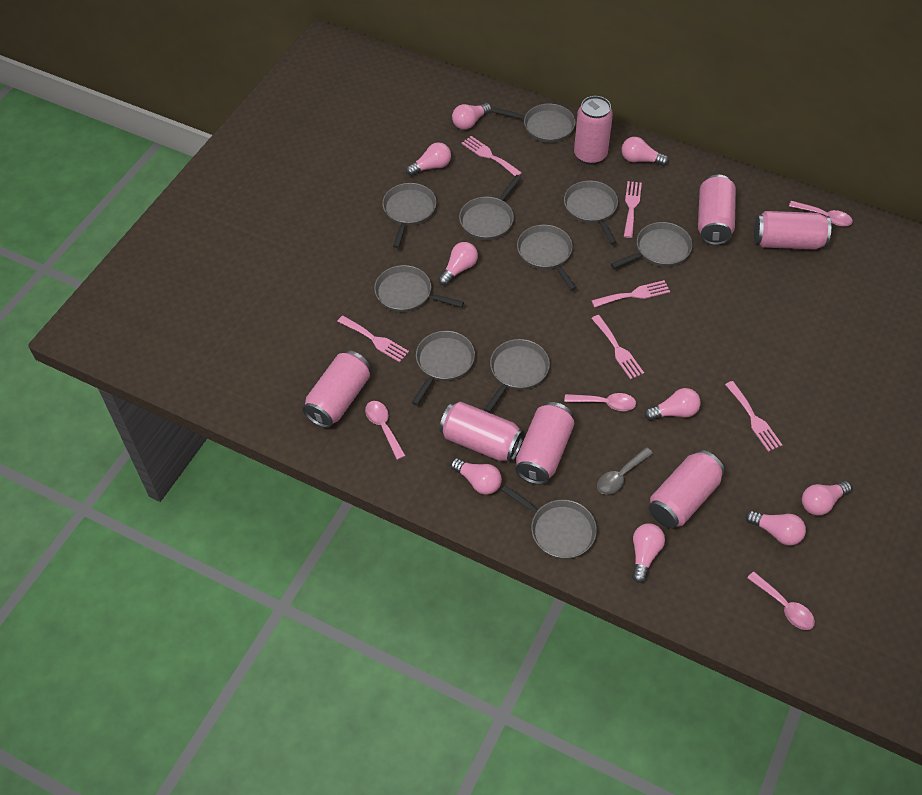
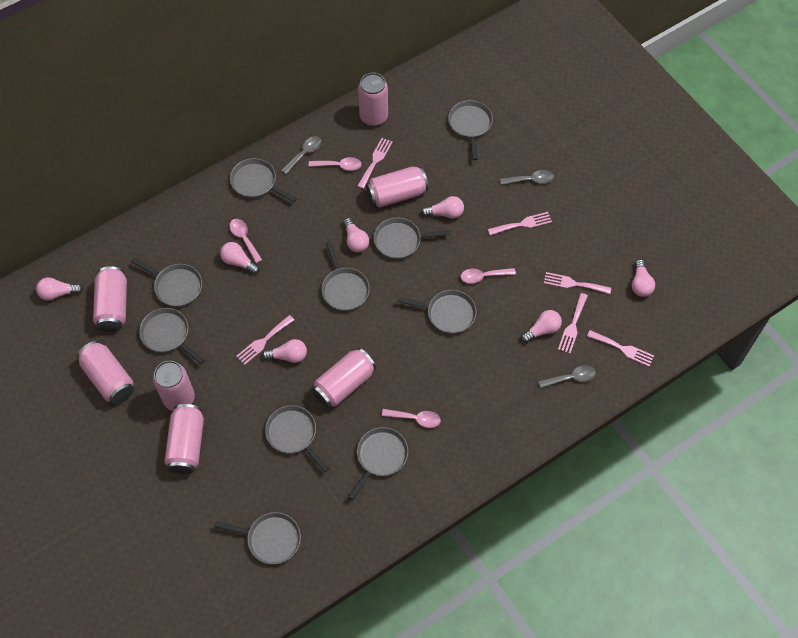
grey spoon: [597,447,653,495] = 1 -> [281,136,322,174] [500,170,554,185] [538,365,596,388] = 3
pink light bulb: [406,142,451,176] [438,242,478,286] [451,458,502,495] [452,103,492,130] [622,137,669,166] [632,523,665,583] [644,388,701,420] [745,510,806,545] [802,481,852,515] = 9 -> [36,277,83,301] [220,242,259,274] [262,339,307,363] [343,218,369,252] [421,196,464,219] [521,310,562,343] [632,259,655,297] = 7

